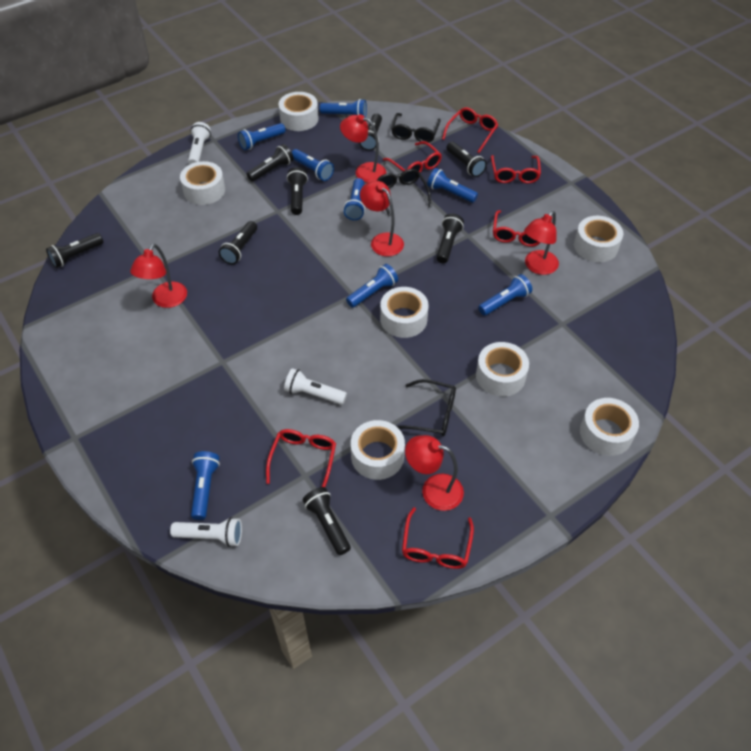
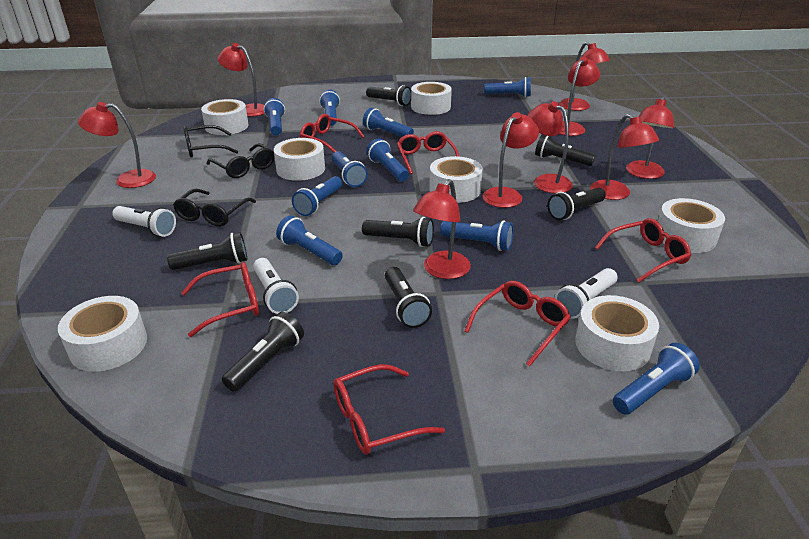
black flashlight: [46,233,103,268] [219,221,257,264] [247,144,294,182] [287,167,308,215] [303,487,351,555] [359,113,382,151] [436,213,464,263] [446,142,487,177] = 8 -> [167,232,247,270] [222,312,304,392] [362,217,434,247] [366,85,411,106] [385,267,432,328] [535,134,596,166] [548,188,606,220] = 7
blue flashlight: [191,451,220,520] [238,123,286,150] [292,149,334,181] [320,99,367,118] [343,178,365,220] [346,264,398,308] [427,168,478,203] [478,274,532,316] = 8 -> [264,98,285,136] [276,215,343,265] [292,176,343,216] [319,90,340,126] [332,151,368,187] [363,108,414,137] [366,138,409,181] [440,220,513,251] [484,77,531,97] [613,342,700,414] = 10
red lamp: [130,244,187,308] [340,114,386,183] [360,181,404,256] [405,435,464,511] [524,211,559,275] = 5 -> [78,102,156,188] [218,43,265,117] [413,179,471,279] [483,112,539,208] [527,101,573,193] [559,42,610,111] [559,57,600,136] [590,114,659,200] [626,97,674,179] = 9

